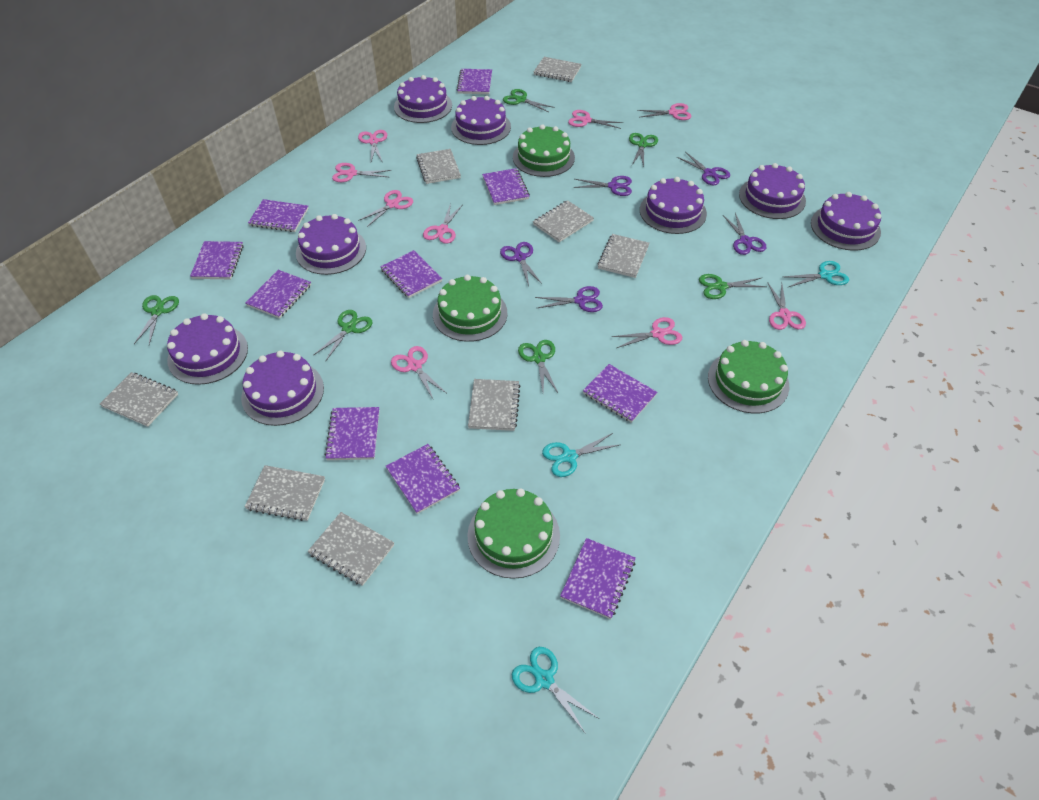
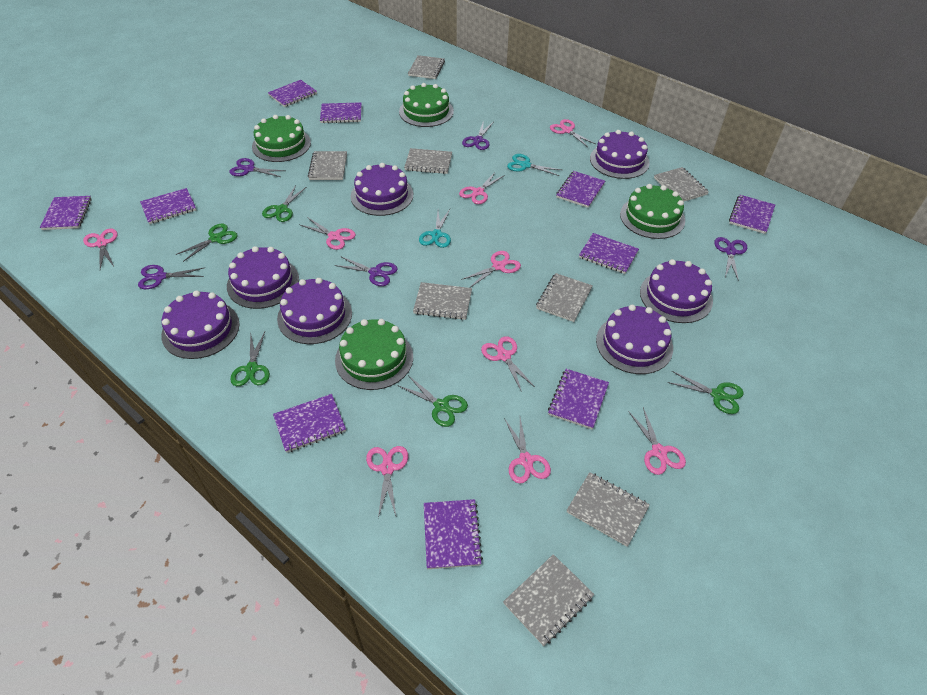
green scissors: [134,295,179,345] [314,310,372,362] [503,89,555,112] [518,340,558,393] [629,133,658,167] [699,274,766,299] = 6 -> [176,223,238,262] [230,332,270,386] [262,185,306,222] [399,375,468,427] [667,371,744,414] = 5
purple cake: [167,313,248,385] [241,351,324,426] [296,214,366,275] [394,75,452,123] [451,96,511,145] [640,177,707,234] [739,163,806,219] [811,192,881,251] = 8 -> [161,290,240,359] [227,246,299,309] [277,278,352,344] [351,163,413,216] [590,130,650,179] [596,305,673,374] [640,259,713,323] = 7
turquoise scissors: [512,647,598,734] [542,433,619,477] [784,261,849,287] = 3 -> [419,209,451,248] [507,154,562,176] = 2

